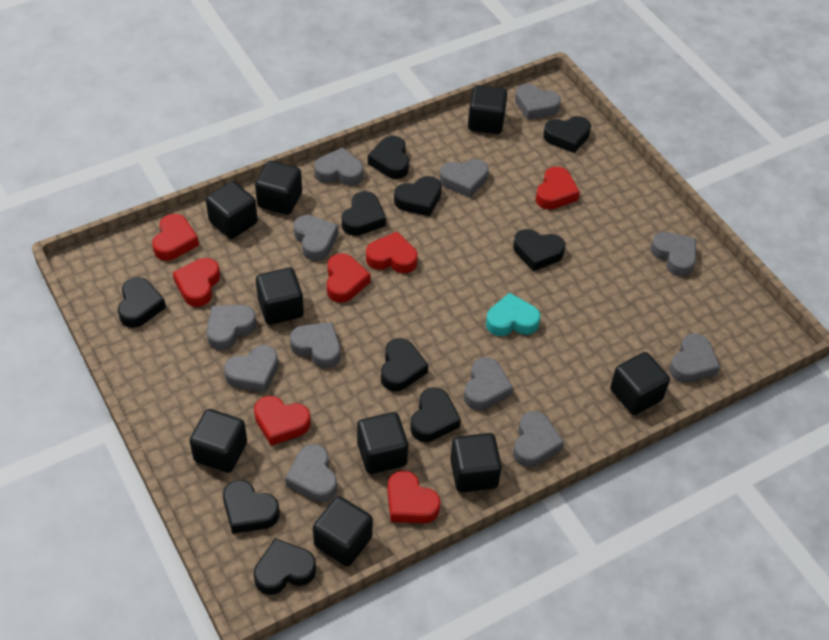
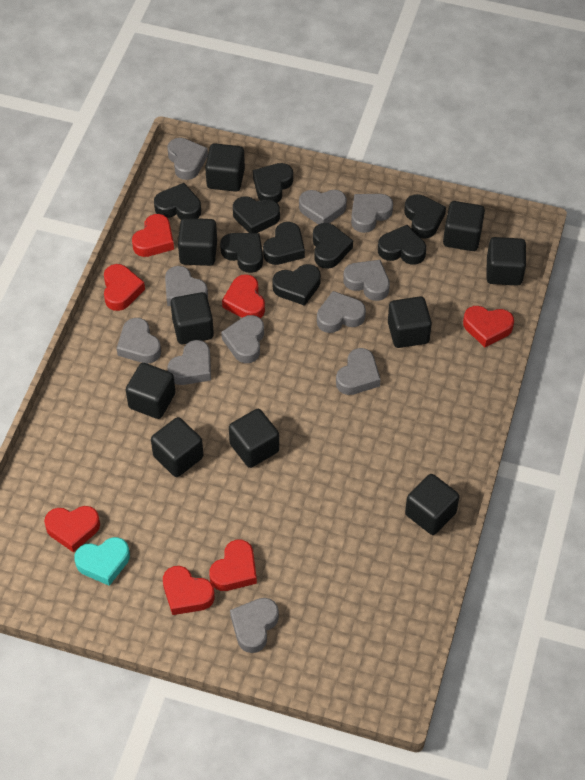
black cube: [189,409,247,473] [206,181,258,239] [255,161,302,215] [256,267,304,325] [313,496,373,566] [357,412,408,474] [450,433,502,492] [468,85,507,134] [610,352,670,415] = 9 -> [126,363,176,419] [151,417,203,477] [171,292,214,344] [178,218,217,266] [205,143,245,192] [229,409,279,468] [388,296,432,348] [405,474,459,535] [443,201,485,251] [487,237,526,286] = 10
black heart: [118,277,166,328] [223,480,280,534] [254,538,316,595] [342,191,386,236] [368,136,409,179] [381,338,428,391] [394,176,442,216] [411,387,461,442] [513,229,565,271] [543,116,591,153] = 10 -> [154,183,201,220] [220,233,263,273] [233,196,280,233] [253,163,293,203] [263,222,305,265] [272,264,321,306] [313,223,353,269] [378,225,426,265] [404,194,446,239] = 9
grey heart: [206,305,257,350] [224,345,279,393] [285,444,337,502] [290,322,341,368] [294,215,338,261] [314,147,363,186] [440,159,489,198] [464,357,513,410] [513,411,564,467] [515,83,561,120] [651,232,696,276] [669,333,720,383] = 12 -> [116,318,161,364] [165,266,208,306] [167,138,208,180] [167,340,211,385] [221,315,264,363] [230,598,279,653] [299,190,347,225] [317,291,366,333] [336,348,381,395] [343,260,390,301] [351,194,393,233] = 11

